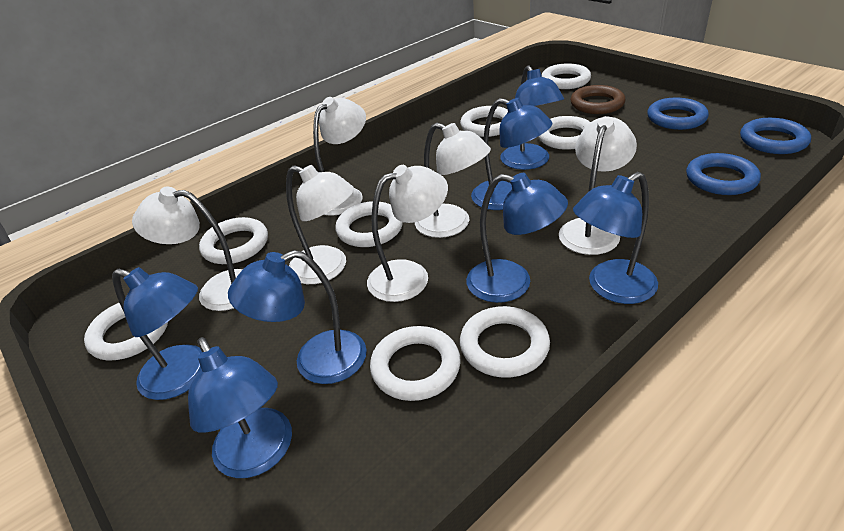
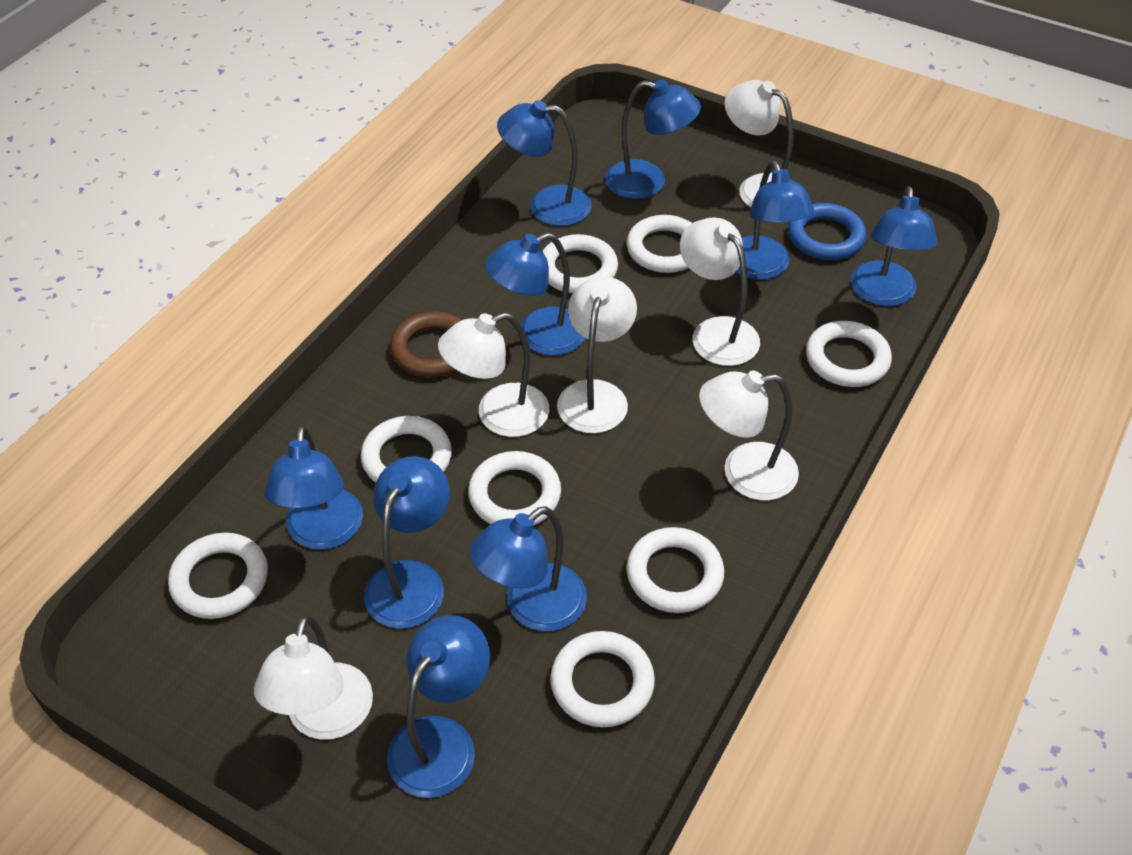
blue lamp: [112,267,202,400] [188,337,292,478] [228,250,367,384] [466,173,568,303] [471,98,553,210] [500,65,564,170] [573,172,658,304] = 7 -> [265,425,363,550] [364,456,450,629] [387,615,490,798] [469,506,587,631] [485,233,585,356] [497,100,592,226] [605,79,701,199] [736,160,814,280] [851,186,938,306] = 9
blue ring: [647,98,709,130] [686,153,761,195] [740,118,811,154] = 3 -> [788,203,866,260] = 1

